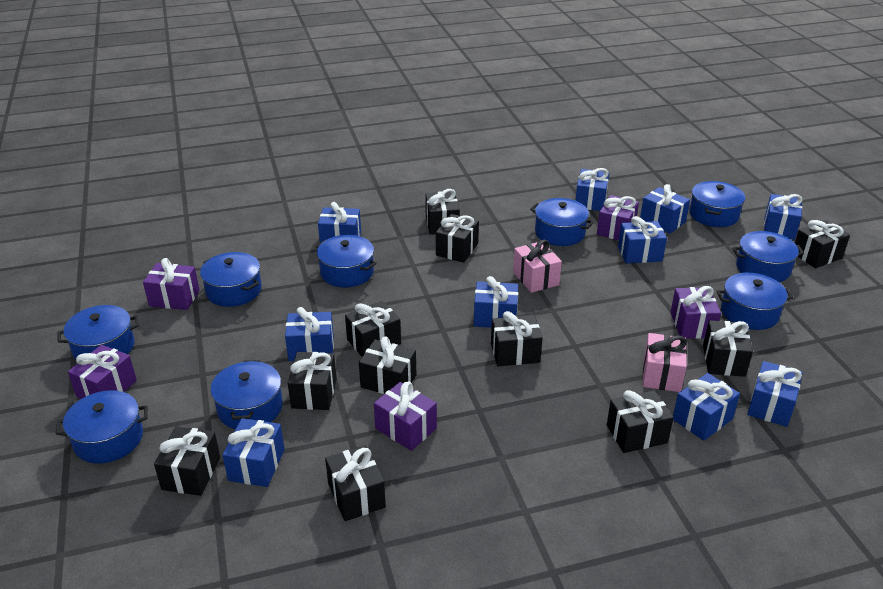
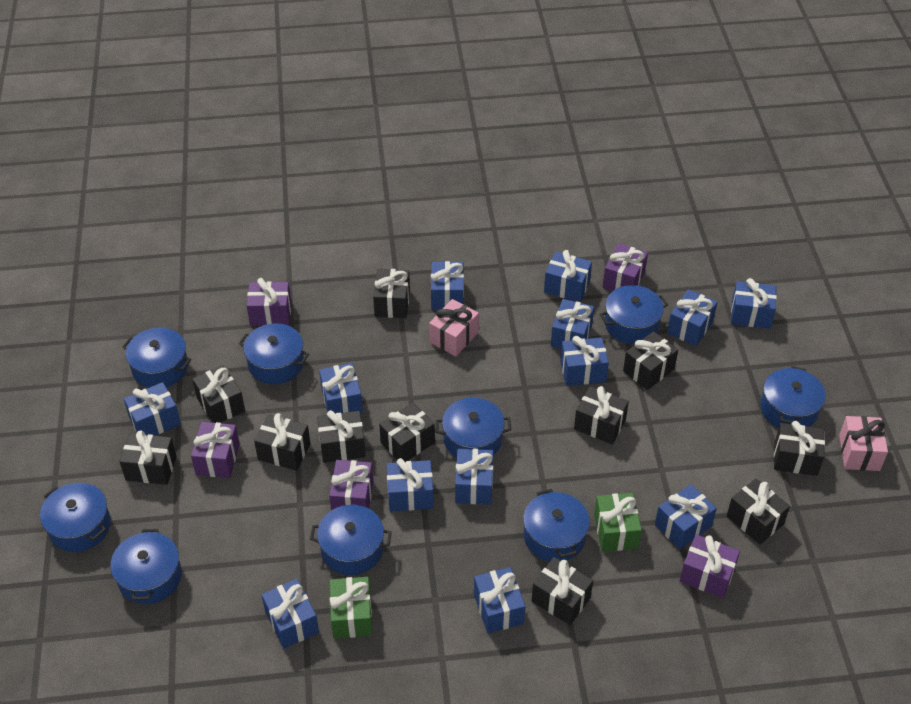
blue gift: [222,418,285,487] [285,307,334,361] [318,202,361,243] [474,276,518,328] [575,168,609,211] [618,216,667,263] [640,184,690,233] [673,373,740,441] [747,361,803,427] [764,194,803,240] = 10 -> [124,382,181,436] [262,579,319,649] [319,363,363,414] [387,458,434,511] [431,261,464,310] [455,449,493,505] [474,567,526,634] [544,250,592,302] [551,299,594,349] [560,336,609,386] [655,484,717,549] [667,289,717,346] [731,278,777,329] = 13
green gift: none = 0 -> [330,577,372,639] [594,493,642,552] = 2

